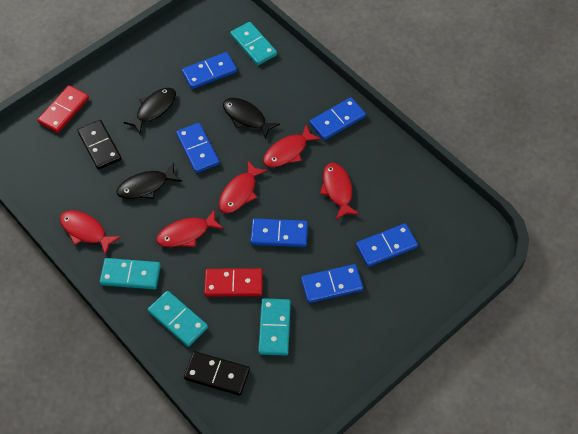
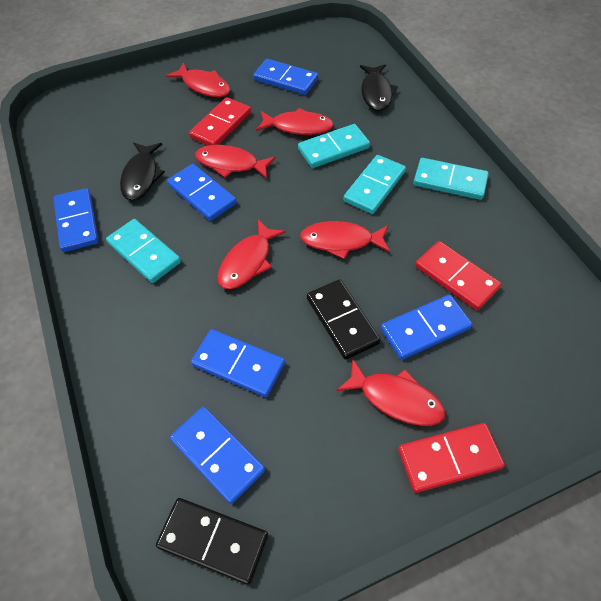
black fish: [117,163,182,199] [123,88,176,134] [223,98,280,140] = 3 -> [120,143,165,201] [360,64,398,111] = 2
red domino: [37,85,89,133] [204,268,263,297] = 2 -> [189,97,251,146] [398,423,505,493] [415,241,501,310] = 3
red fish: [60,210,121,255] [156,209,224,247] [219,161,268,213] [263,125,321,167] [320,163,359,220] = 5 -> [166,62,231,97] [195,145,276,179] [217,220,286,289] [256,108,334,135] [300,221,390,259] [336,359,445,426] = 6

